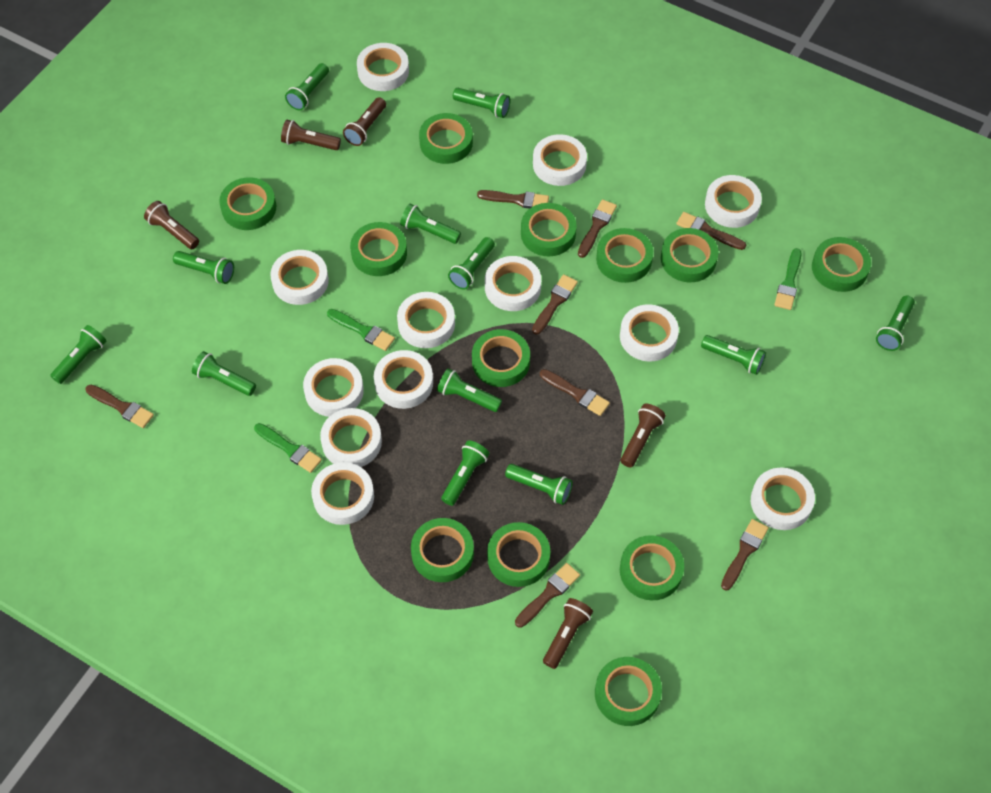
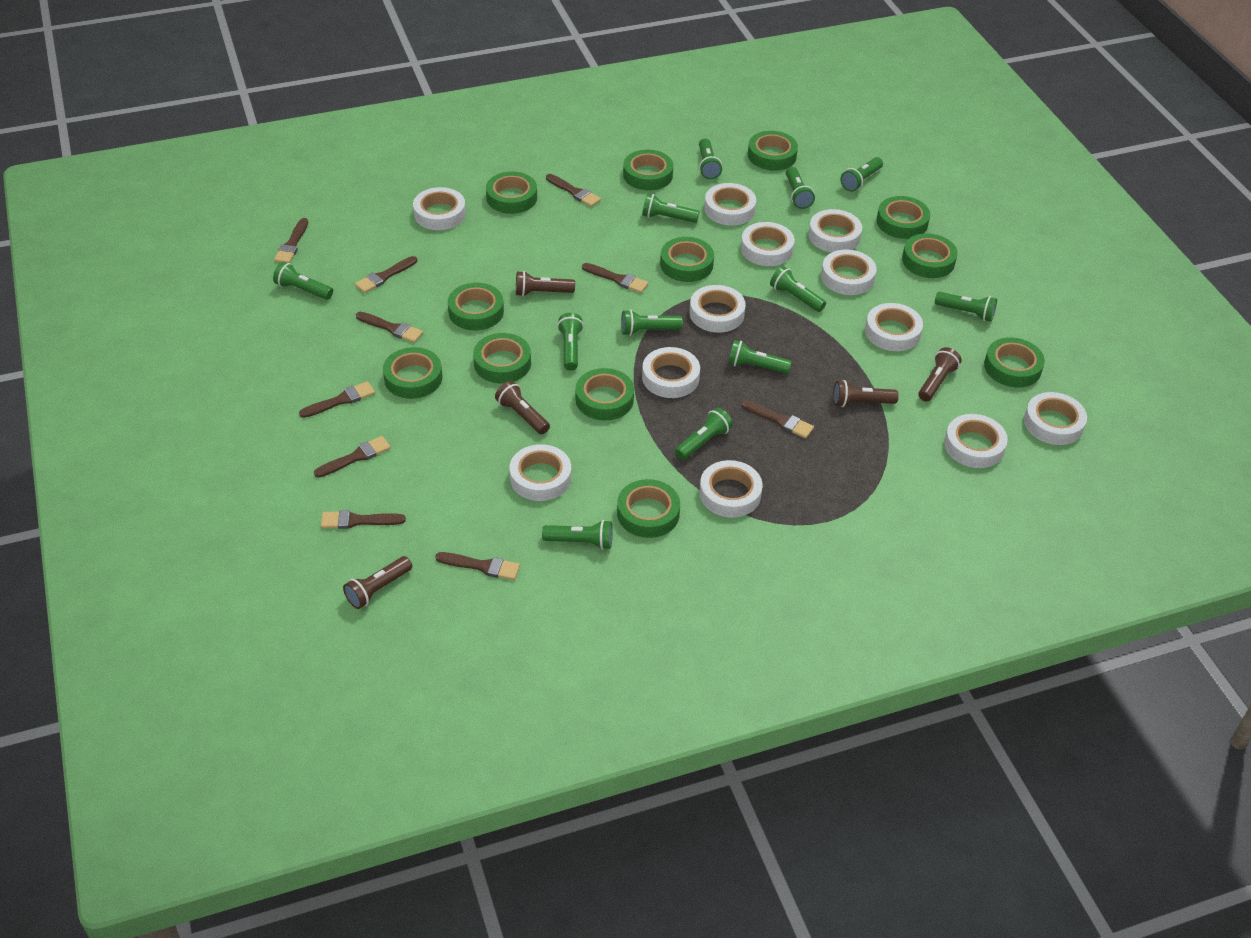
brown brush: [86,385,154,428] [477,190,549,209] [515,563,580,628] [532,274,578,334] [540,369,610,416] [578,199,617,258] [676,212,746,250] [721,519,769,591] = 8 -> [274,218,308,263] [299,381,375,418] [314,436,391,478] [321,510,406,529] [355,256,417,293] [356,312,423,343] [435,552,520,580] [546,174,601,207] [582,263,648,293] [741,400,814,439] = 10
green brush: [254,423,322,473] [327,309,395,351] [774,248,801,310] = 3 -> none = 0

